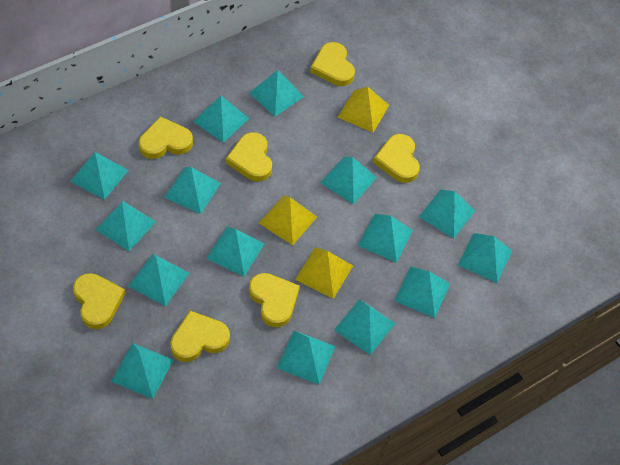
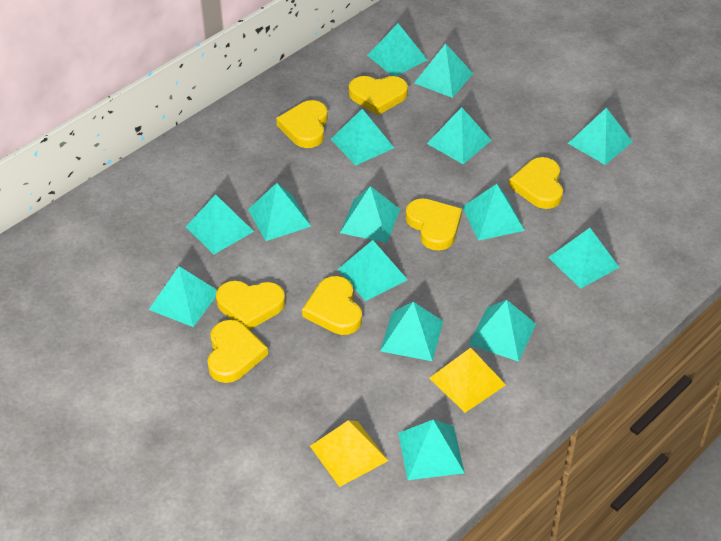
yellow pyramid: [259,195,317,245] [295,247,353,299] [338,87,389,133] = 3 -> [310,420,388,487] [429,348,506,413] = 2

